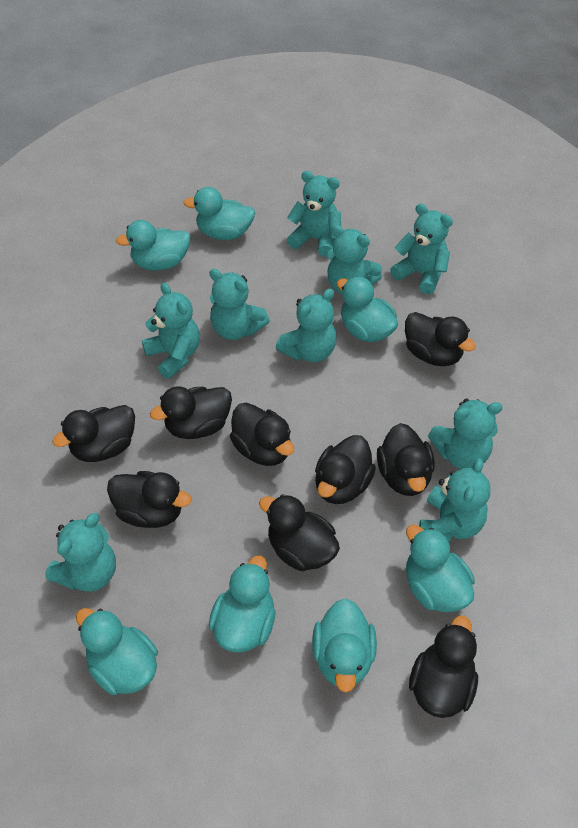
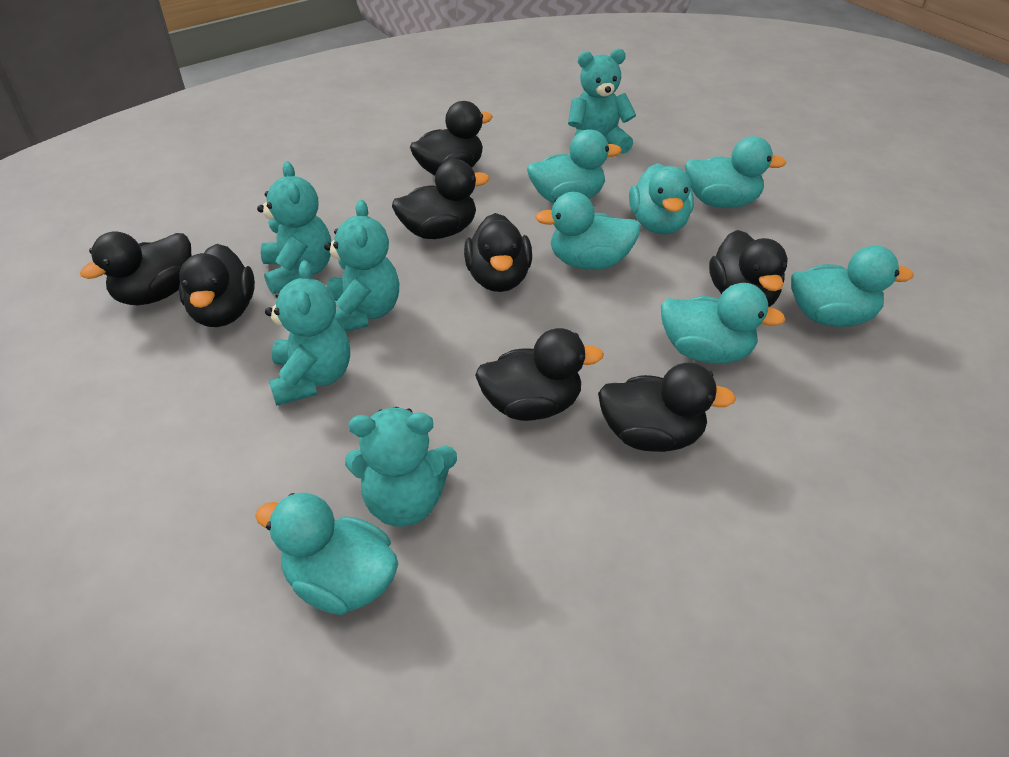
black duck: [52,405,135,462] [107,471,191,528] [150,386,232,439] [230,403,294,466] [259,494,340,571] [315,435,376,504] [377,423,434,496] [405,312,476,366] [409,616,478,718] = 9 -> [80,231,191,305] [179,244,255,327] [392,159,489,239] [410,101,493,176] [464,213,532,292] [475,328,604,421] [598,363,736,452] [709,230,788,307] = 8
turquoise teddy bear: [45,513,116,592] [142,283,200,379] [209,269,270,340] [276,289,337,362] [287,171,341,257] [327,225,382,294] [390,204,453,294] [419,458,491,542] [428,398,503,469] = 9 -> [257,161,331,294] [265,260,350,406] [324,200,399,332] [345,407,457,527] [568,49,636,154] = 5

